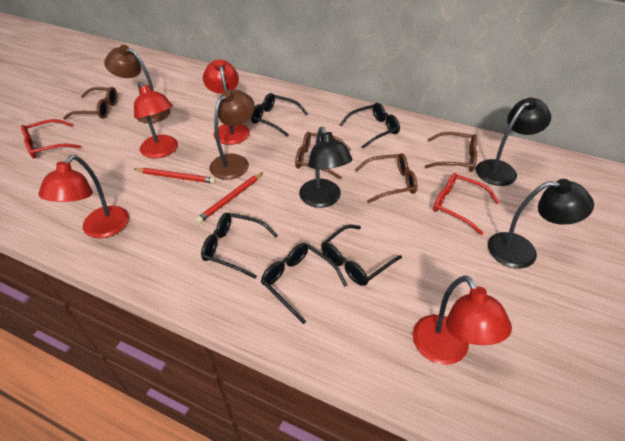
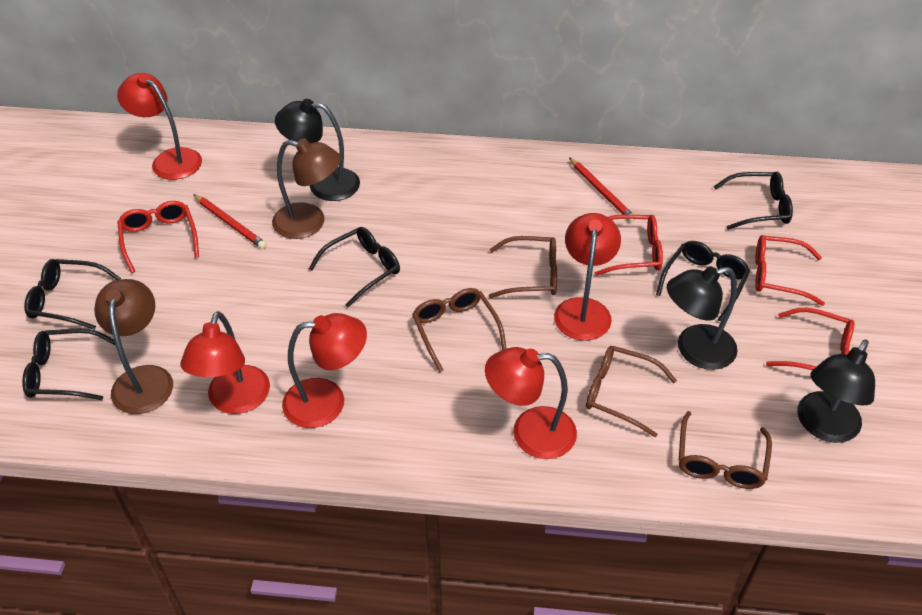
red glasses: [21,119,81,159] [433,173,499,235] = 2 -> [117,201,199,273] [595,215,663,276] [755,235,825,306] [766,308,855,370] = 4
red lamp: [38,155,129,238] [134,82,178,158] [203,59,250,145] [413,276,512,365] = 4 -> [117,73,202,180] [180,311,270,414] [282,313,367,428] [485,347,577,459] [554,213,621,341] = 5

